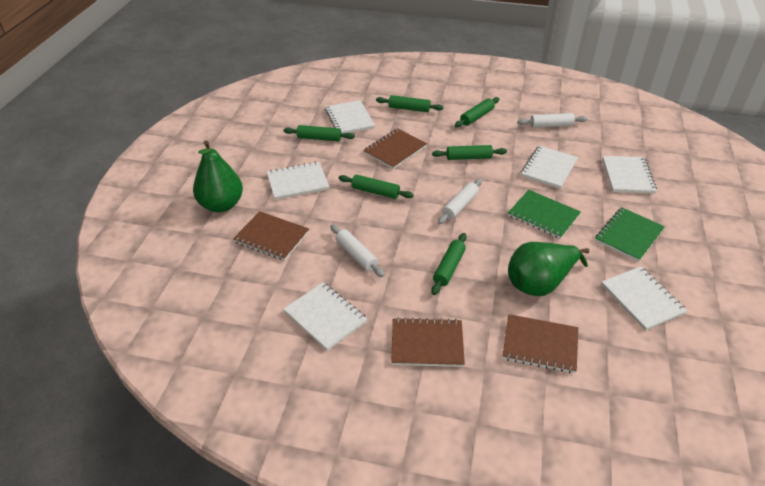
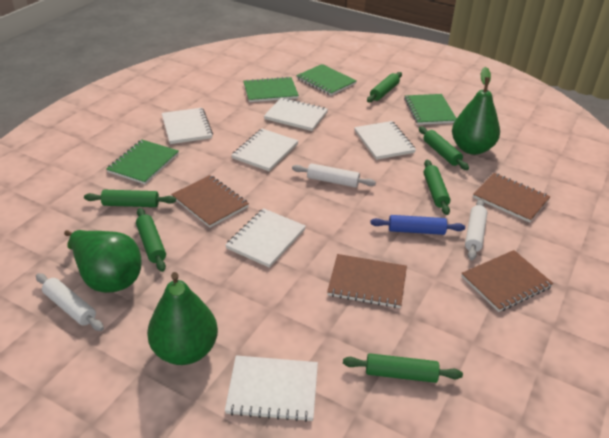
blue rolling pin: none = 0 -> [370,215,465,235] = 1
green notebook: [508,190,581,239] [595,208,665,262] = 2 -> [106,140,179,184] [243,76,299,102] [296,64,357,96] [404,94,457,125] = 4
green pear: [193,140,243,212] [508,242,590,296] = 2 -> [64,230,141,293] [147,272,218,365] [452,67,500,155] = 3

